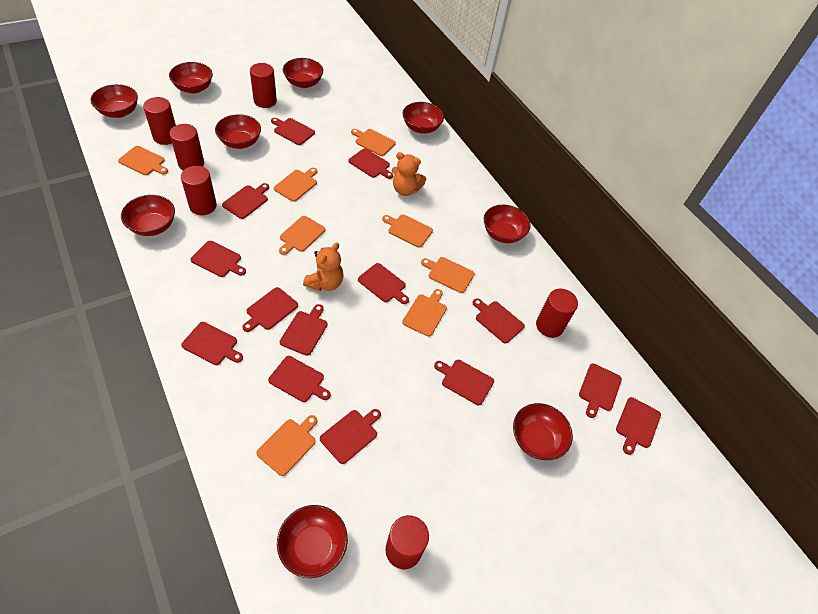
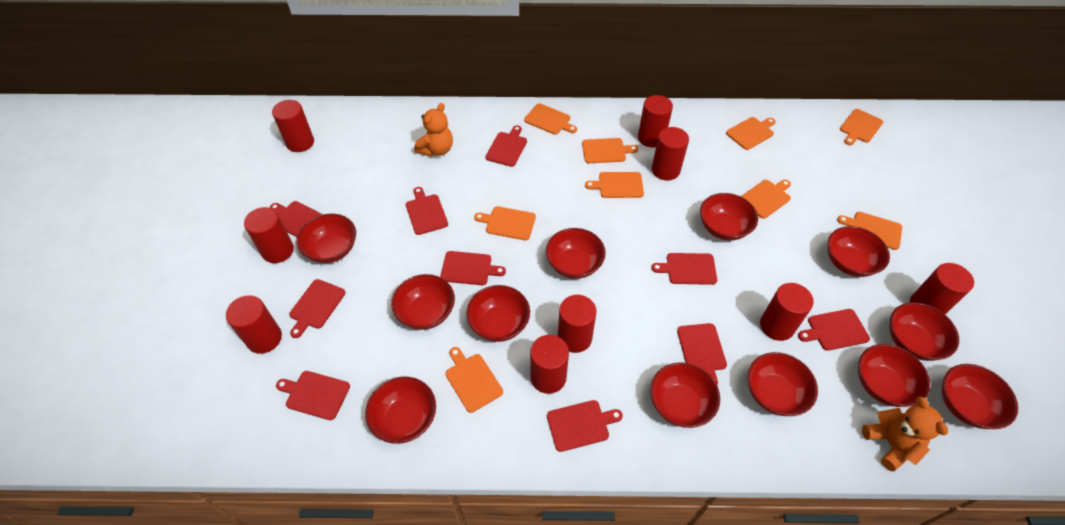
orange cutting board: [118,146,168,175] [256,415,317,476] [274,168,317,202] [279,216,325,255] [351,129,396,156] [382,214,433,248] [402,289,447,337] [421,257,475,293] = 8 -> [445,347,503,413] [474,206,536,240] [524,103,577,135] [582,138,639,163] [585,172,644,198] [726,117,776,150] [741,180,791,219] [837,212,902,250] [840,109,883,145] = 9
red bowl: [90,84,138,118] [121,195,175,236] [169,62,213,94] [215,114,261,149] [277,505,348,578] [283,58,323,88] [403,102,444,134] [484,205,531,243] [513,403,573,460] = 9 -> [296,214,356,263] [365,376,436,444] [391,274,455,330] [466,285,530,342] [546,228,606,279] [650,362,720,428] [700,193,758,241] [747,352,818,416] [827,226,890,277] [858,344,930,407] [890,302,959,361] [942,364,1018,429] = 12
red cutting board: [181,322,243,365] [190,241,246,277] [222,183,269,219] [242,287,298,332] [268,356,331,402] [271,118,315,145] [280,304,327,356] [320,409,381,464] [348,148,393,179] [358,263,409,304] [434,360,494,405] [473,298,525,344] [579,363,622,418] [616,397,661,455] = 14 -> [270,201,323,237] [276,371,350,420] [289,279,346,338] [406,187,448,235] [440,251,506,285] [485,125,527,167] [547,400,623,452] [651,253,717,285] [677,323,727,385] [798,309,870,351] = 10
red cylinder: [143,97,176,145] [170,124,204,170] [181,166,217,215] [250,63,277,108] [385,515,429,569] [536,289,578,338] = 6 -> [226,295,282,354] [244,207,294,263] [272,100,314,152] [530,335,569,394] [558,295,597,353] [638,95,673,147] [652,127,689,180] [760,283,814,341] [910,263,974,315] = 9

